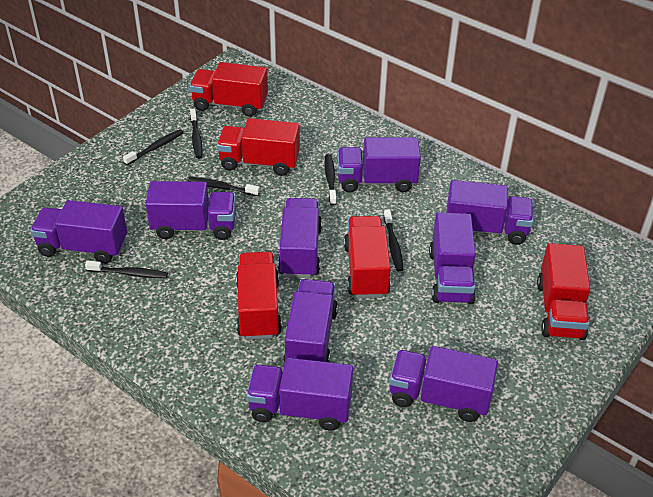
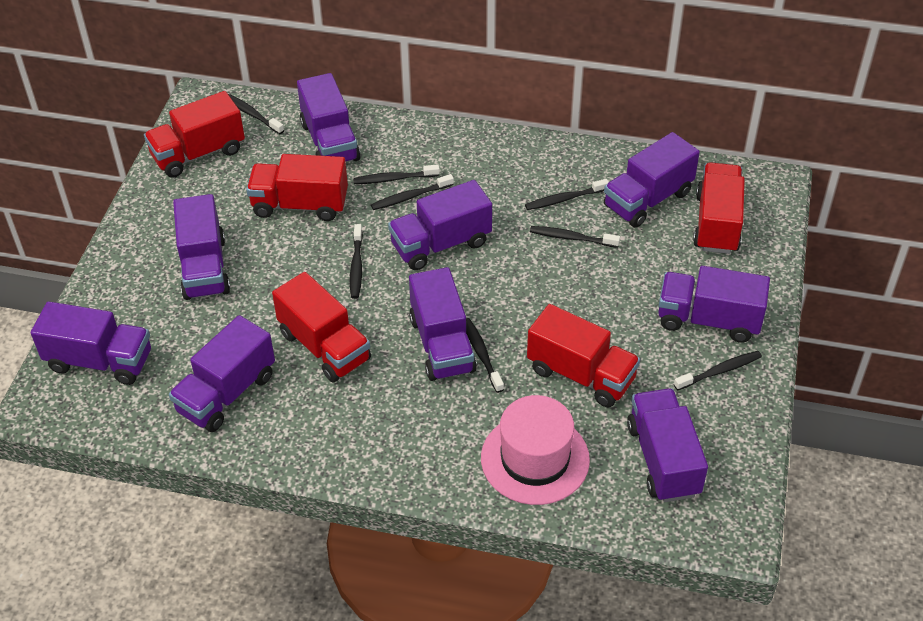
black toothbrush: [85,260,168,278] [123,129,184,165] [188,177,260,196] [190,109,203,159] [325,154,337,206] [384,209,403,271] = 6 -> [228,94,284,134] [350,224,363,299] [353,164,440,184] [371,174,454,210] [466,318,504,393] [525,179,609,210] [530,226,620,248] [674,351,762,391] = 8
pink hat: none = 0 -> [481,395,590,505] = 1

